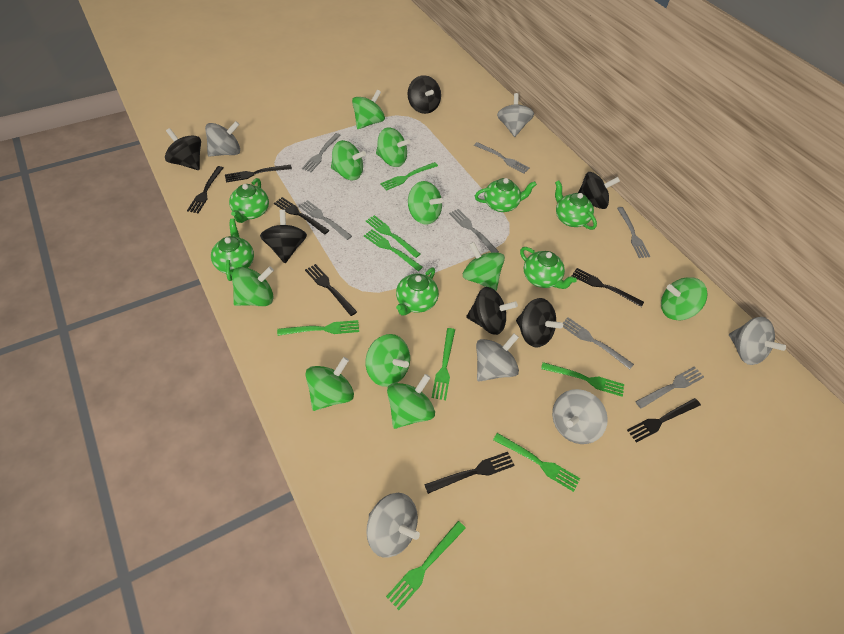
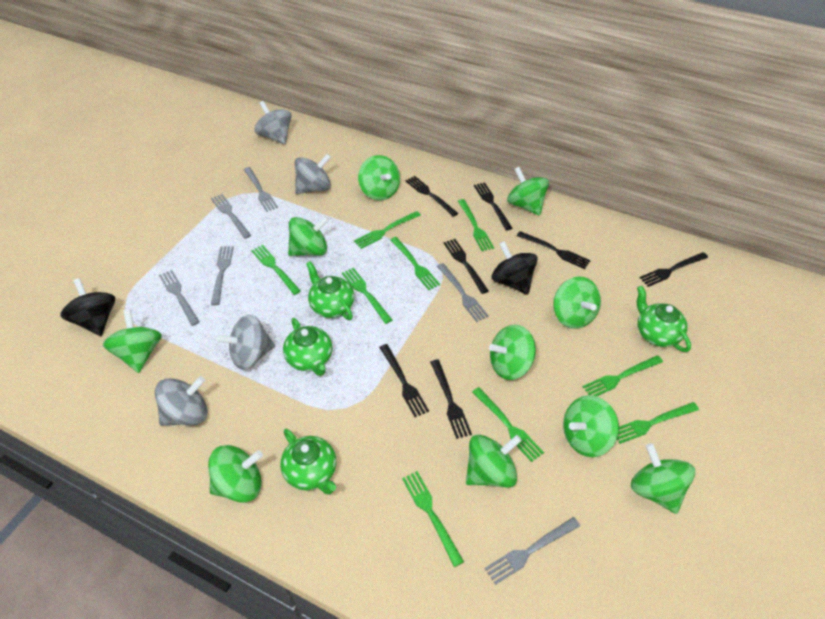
black spinning top: [165,128,201,170] [260,210,307,263] [408,75,441,114] [466,287,518,335] [516,298,563,348] [578,172,620,209] = 6 -> [60,278,115,336] [491,241,538,295] = 2
green fork: [277,320,359,336] [364,230,423,271] [366,215,420,258] [380,162,438,191] [386,521,466,610] [432,328,455,400] [493,433,580,492] [541,362,624,397] = 8 -> [251,245,301,295] [342,268,392,324] [354,211,421,249] [390,237,440,290] [402,471,464,567] [458,199,494,251] [472,387,544,462] [583,355,663,396] [617,402,699,444] = 9
green teapot: [211,219,254,281] [229,178,269,223] [396,268,439,316] [475,178,537,212] [520,247,577,289] [555,181,597,230] = 6 -> [280,429,336,494] [283,318,332,376] [306,261,354,320] [637,286,691,352] = 4
grey fork: [299,200,352,240] [302,133,341,172] [449,209,499,253] [474,142,530,173] [563,317,634,369] [617,207,650,258] [635,366,704,409] = 7 -> [159,270,200,326] [211,194,251,239] [211,246,234,305] [244,167,278,212] [437,263,489,322] [485,517,580,585] = 6
grey spinning top: [205,121,240,157] [366,493,420,558] [476,334,519,382] [497,93,534,137] [552,389,608,444] [729,317,786,365] = 6 -> [155,376,208,426] [216,315,275,370] [254,101,292,145] [295,154,331,194] = 4

